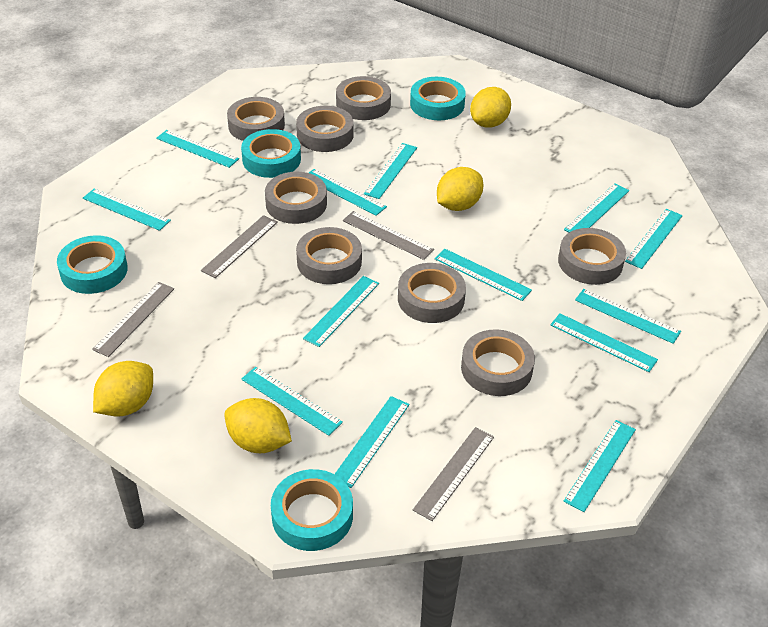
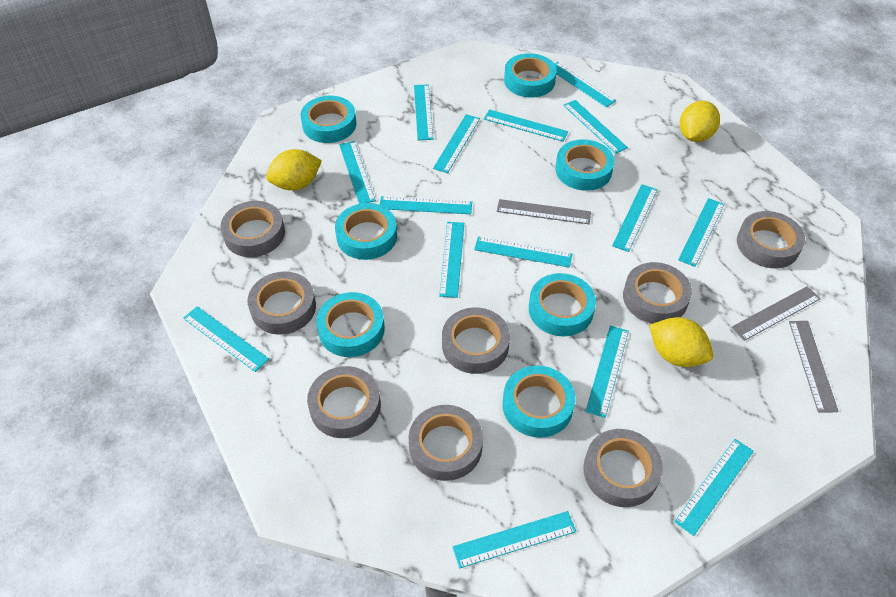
grey ruler: [92,282,174,357] [201,215,278,278] [343,211,434,260] [413,427,494,521] = 4 -> [497,199,591,224] [731,286,820,341] [789,321,839,412] = 3
turquoise ruler: [83,189,171,231] [156,130,239,168] [241,367,343,436] [303,276,379,347] [309,169,387,216] [335,396,409,488] [364,143,417,199] [434,248,532,301] [550,313,658,372] [564,183,630,232] [564,420,636,512] [575,289,681,344] [625,209,683,269] = 13 -> [183,306,269,372] [339,141,376,204] [380,196,472,214] [414,84,433,140] [433,114,480,173] [439,222,464,298] [452,511,576,569] [474,237,572,268] [484,109,568,142] [555,62,616,107] [563,100,628,154] [585,326,629,418] [612,184,657,252] [674,439,754,536] [678,198,724,267] = 15
turquoise tape: [57,235,128,294] [241,129,301,178] [271,469,353,551] [410,77,466,120] = 4 -> [300,96,356,143] [316,292,385,357] [335,203,397,260] [502,365,576,438] [504,53,557,98] [529,273,596,336] [555,139,615,191] = 7
yellow lemon: [93,361,153,416] [224,398,292,453] [437,167,483,211] [470,87,511,128] = 4 -> [266,149,322,190] [649,317,713,367] [680,101,720,142] = 3

